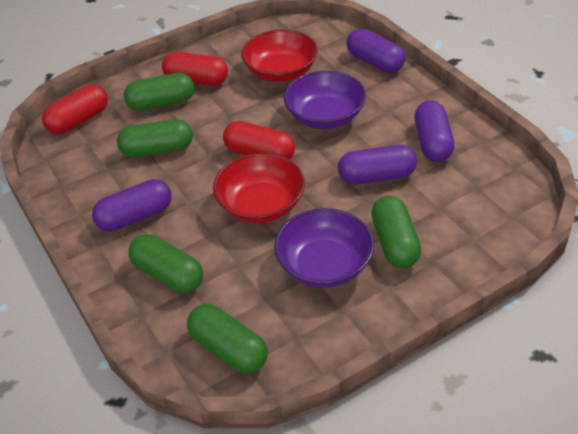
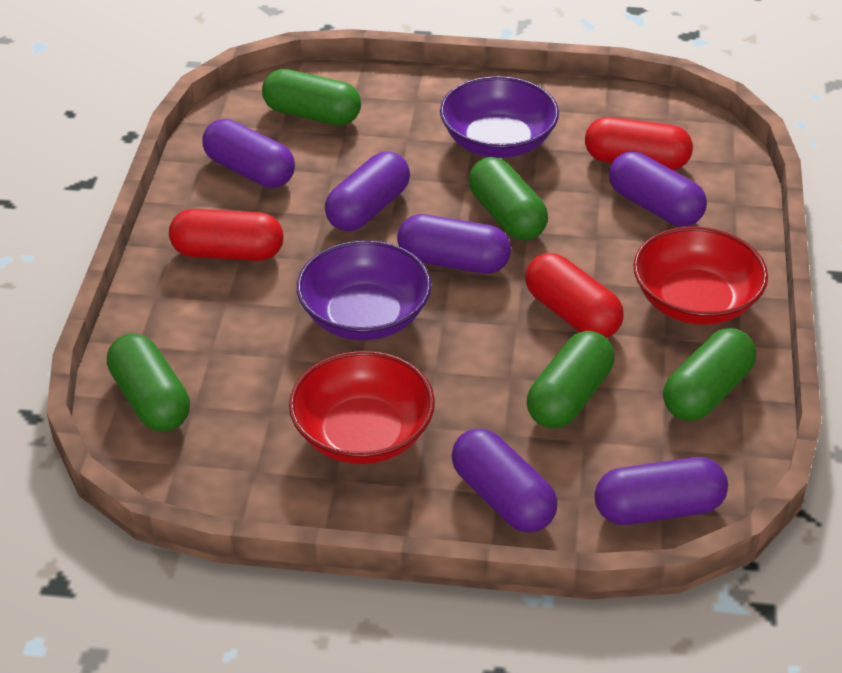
purple capsule: [92,179,172,232] [338,145,417,184] [346,29,405,73] [414,100,455,162] = 4 -> [202,119,295,188] [325,151,410,231] [397,214,511,274] [451,428,558,533] [594,457,728,525] [609,152,707,227] = 6

